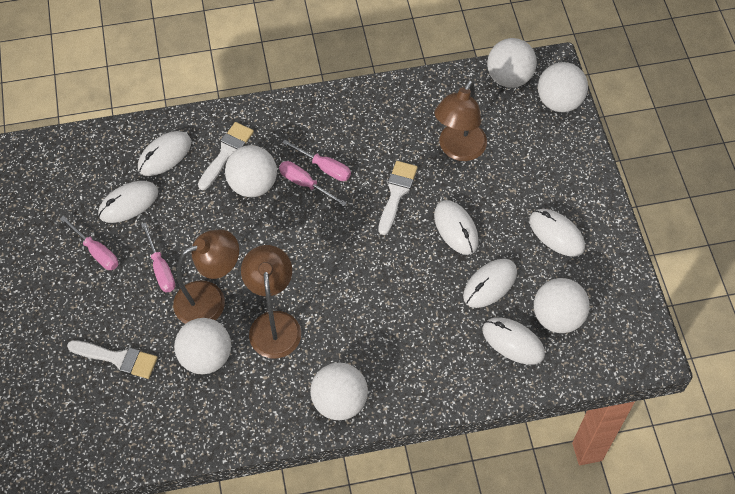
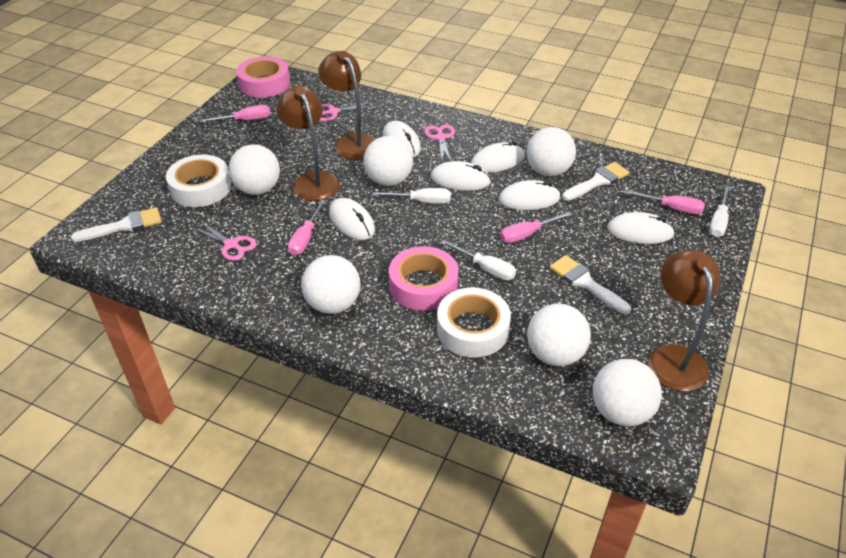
pink scissors: none = 0 -> [192,221,257,261] [320,102,374,122] [424,125,455,162] = 3
pink tape: none = 0 -> [236,56,290,98] [389,246,458,311] = 2
white screwdriver: none = 0 -> [373,188,451,204] [440,240,516,280] [709,186,730,237] = 3
white tape: none = 0 -> [166,155,231,207] [437,287,511,358] = 2

